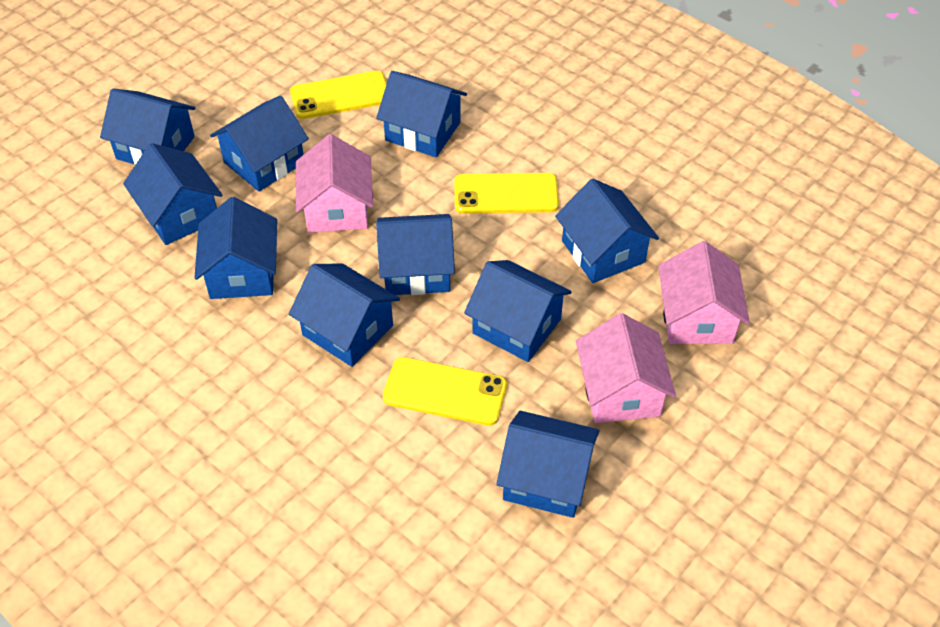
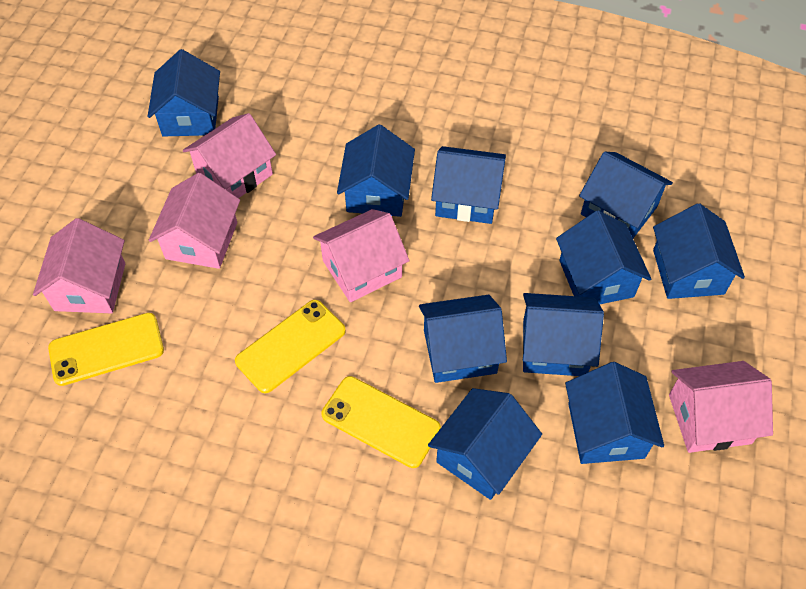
pink house: [296,134,373,233] [576,313,676,423] [658,241,750,344] = 3 -> [33,218,125,313] [149,173,240,269] [183,113,276,198] [313,209,410,302] [669,361,773,453] = 5

